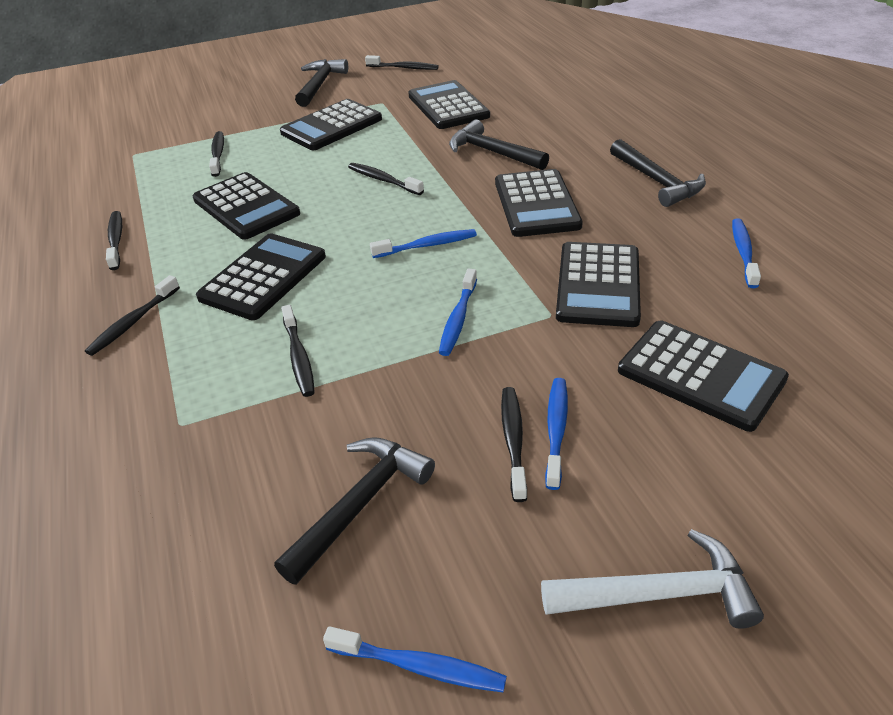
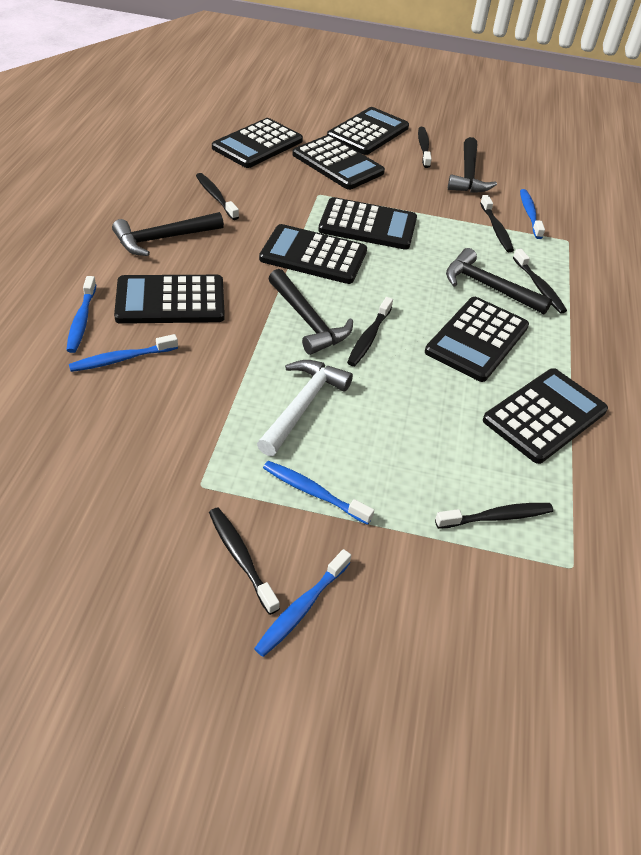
black calculator: [193,172,300,240] [196,233,326,320] [280,99,382,150] [408,80,490,129] [495,169,583,237] [556,242,641,327] [618,320,789,432] = 7 -> [114,275,225,324] [212,118,303,168] [259,224,367,284] [292,135,385,190] [318,197,417,250] [327,107,409,155] [425,297,529,382] [483,368,608,464] = 8

